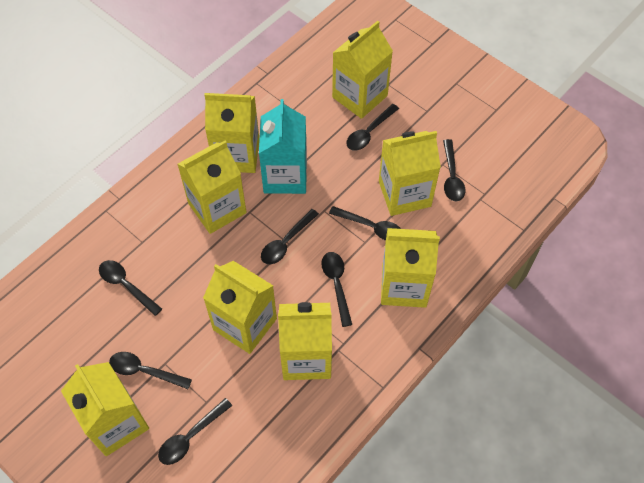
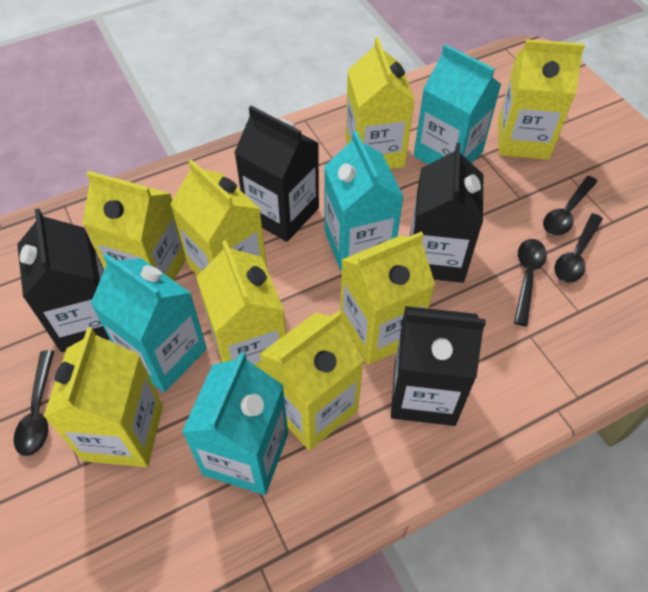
black carton: none = 0 -> [17,208,109,352] [234,106,319,242] [391,306,486,426] [410,143,483,283] = 4
black spoon: [99,260,162,316] [109,352,192,389] [158,398,232,465] [261,209,319,264] [321,252,352,327] [329,206,401,240] [346,104,399,151] [443,139,465,202] = 8 -> [14,350,54,456] [514,239,547,326] [543,176,598,235] [555,213,603,283] = 4
turquoise carton: [259,99,307,194] = 1 -> [90,253,207,392] [182,352,288,495] [324,131,403,273] [414,44,502,164] = 4

